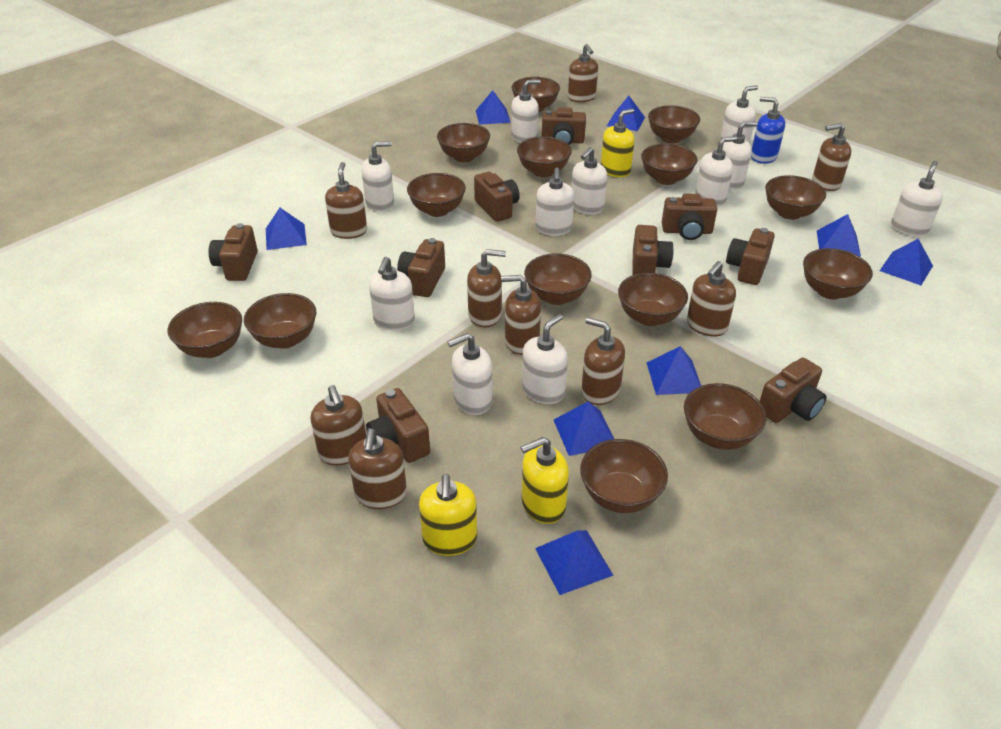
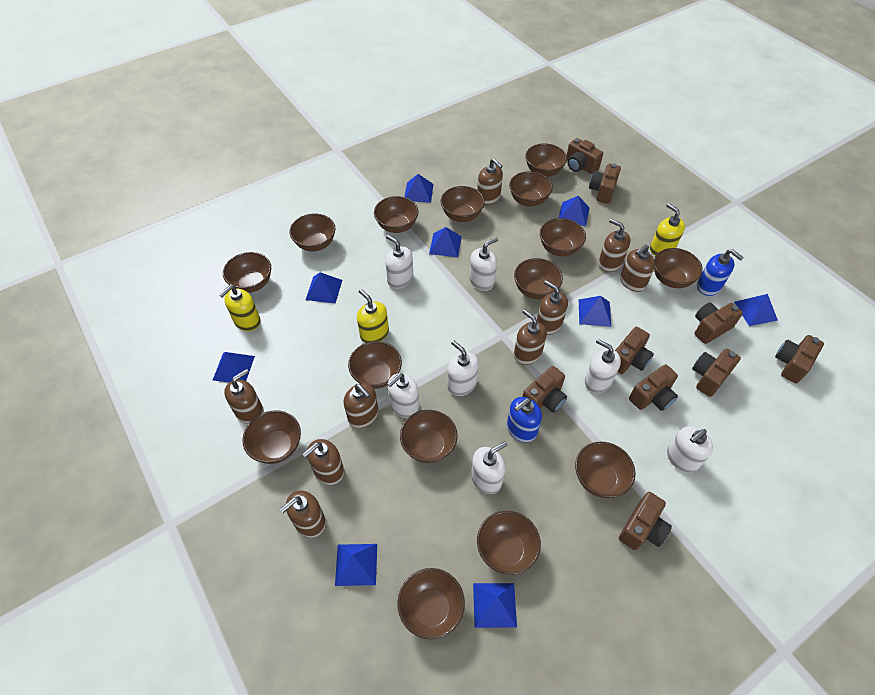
blue pyramid: [266,208,307,250] [476,90,511,125] [535,530,613,595] [554,401,614,456] [607,96,645,131] [647,346,701,395] [817,214,861,257] [880,239,933,285] = 8 -> [213,352,255,382] [306,272,342,303] [335,544,377,586] [404,174,434,203] [429,227,462,257] [473,583,517,628] [559,196,590,226] [579,296,611,327] [734,294,778,326] = 9
blue soap dispenser: [751,97,785,164] = 1 -> [507,397,542,443] [697,249,744,296] = 2
brown bowl: [168,302,242,358] [244,293,316,349] [407,173,466,217] [437,123,490,162] [512,77,560,112] [517,137,572,177] [524,253,592,305] [580,439,668,513] [618,273,688,326] [641,144,697,185] [648,105,700,143] [684,383,766,450] [765,175,826,220] [803,248,873,299] = 14 -> [223,252,271,293] [243,410,301,464] [289,214,336,251] [348,341,402,389] [374,196,418,233] [397,568,465,639] [400,410,458,463] [441,186,485,222] [477,511,541,575] [509,171,553,207] [514,258,563,299] [525,143,567,177] [540,218,586,256] [575,442,636,498] [654,248,703,288] = 15
white soap dispenser: [362,141,394,212] [369,257,415,330] [447,333,493,415] [511,80,541,143] [522,314,568,404] [536,168,574,236] [571,147,607,214] [695,136,737,207] [720,85,758,144] [722,122,757,190] [891,161,943,236] = 11 -> [385,235,413,289] [387,373,419,418] [447,341,479,396] [469,238,498,291] [471,441,508,494] [585,339,621,393] [667,426,713,473] = 7

